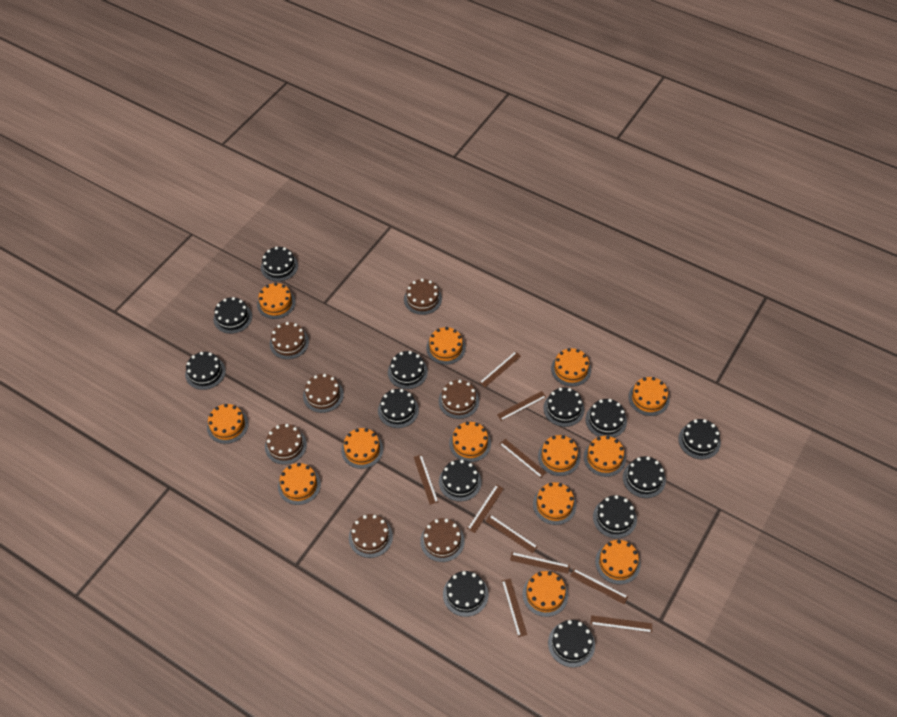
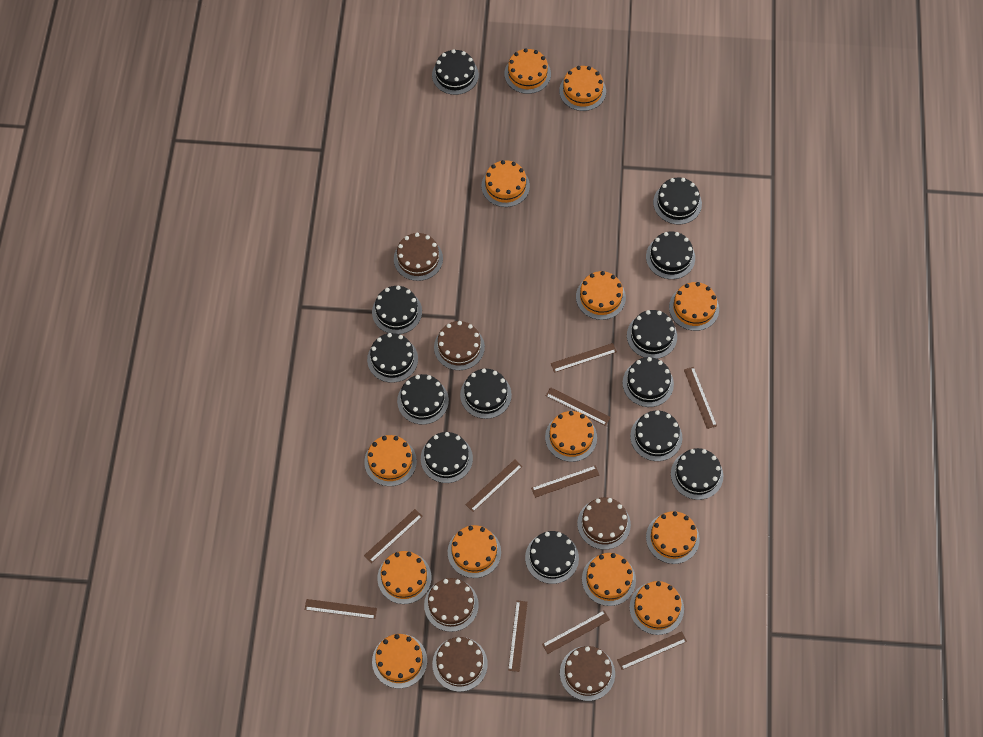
brown cake: [265,424,307,465] [270,322,309,359] [303,374,344,413] [349,514,393,558] [404,279,442,315] [420,518,465,562] [439,380,479,419] = 7 -> [394,233,443,281] [424,578,479,632] [432,637,488,692] [434,321,485,370] [560,646,615,701] [577,497,631,550] = 6

